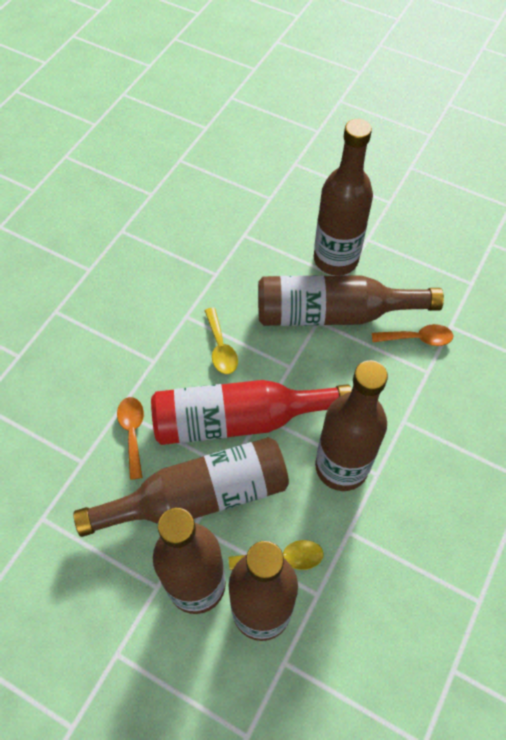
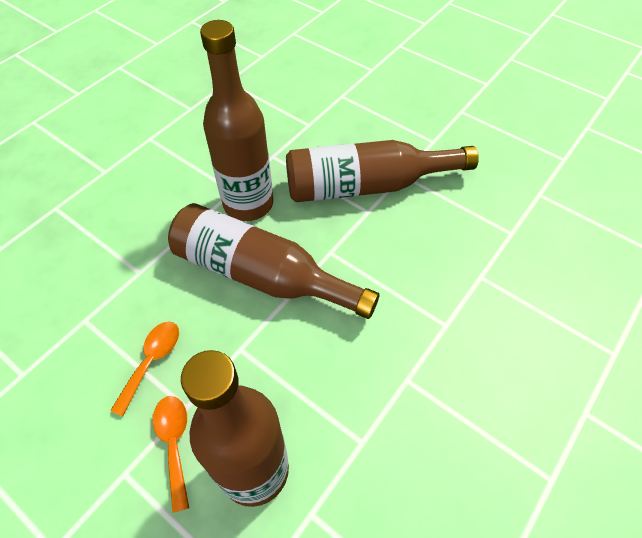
brown bottle: [73,437,289,537] [153,508,226,614] [229,541,298,641] [258,275,444,326] [314,119,373,276] [315,360,388,491] = 6 -> [168,203,379,319] [181,350,289,507] [200,20,273,221] [286,140,479,202] = 4
red bottle: [151,380,352,445] = 1 -> none = 0
yellow spoon: [204,308,238,374] [229,540,323,570] = 2 -> none = 0

